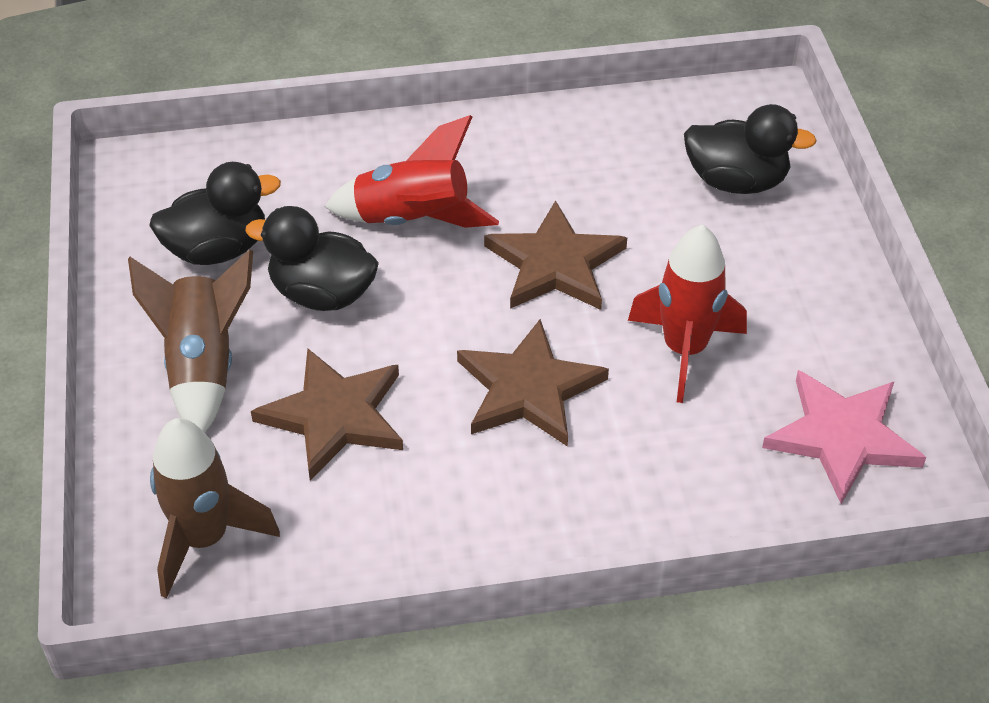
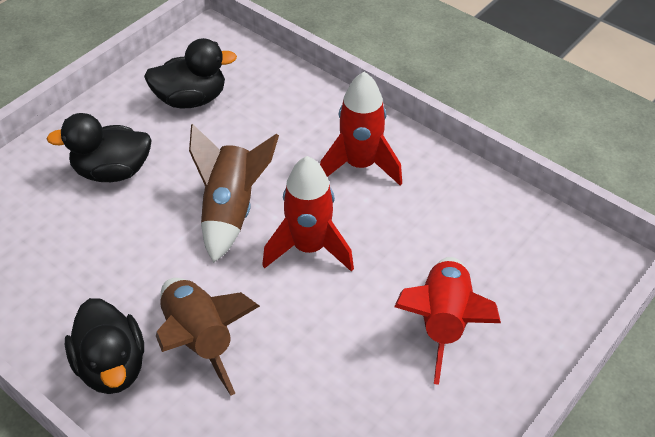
brown star: [251,348,403,481] [457,319,609,447] [484,200,627,310] = 3 -> none = 0
pink star: [762,370,926,504] = 1 -> none = 0
red rocket: [325,115,499,228] [628,225,747,403] = 2 -> [262,156,354,272] [320,72,402,186] [394,257,501,385] = 3

